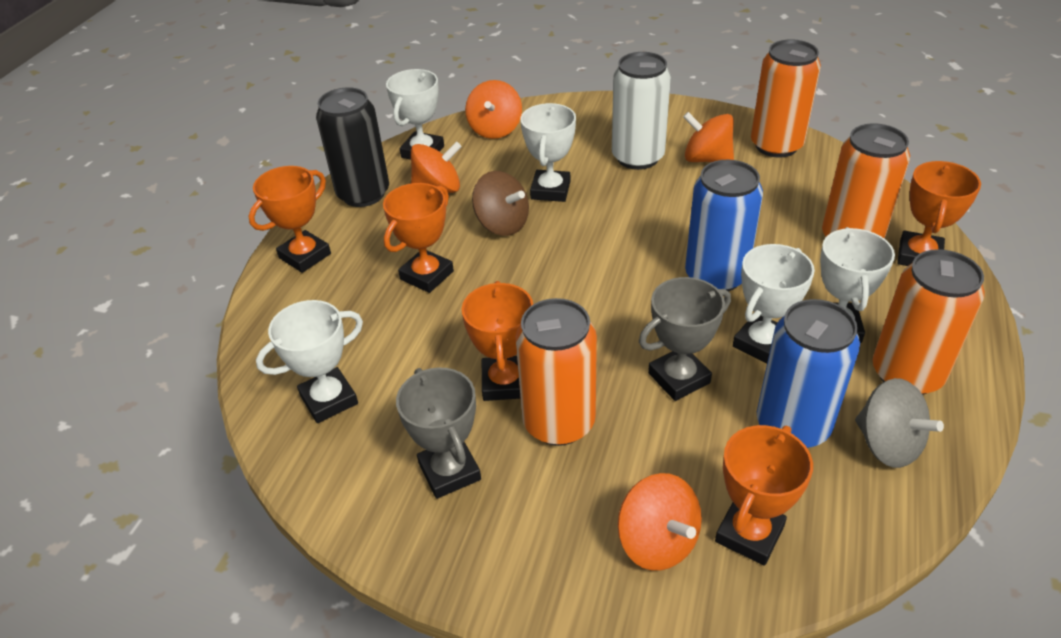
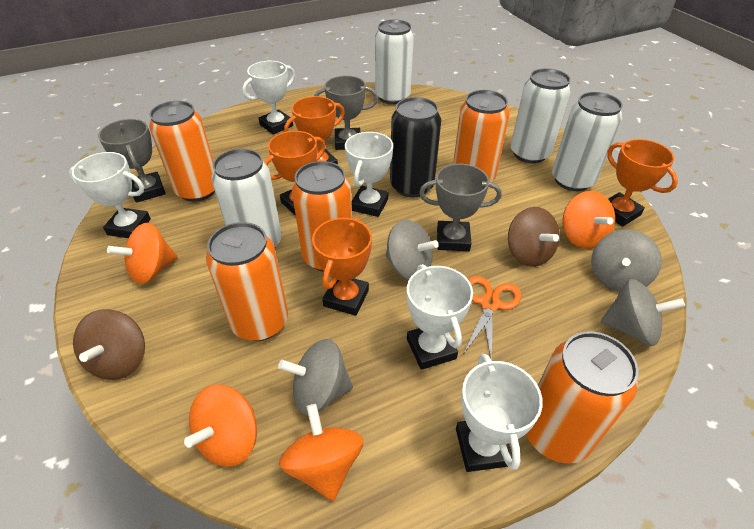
blue can: [685,160,763,292] [757,299,860,448] = 2 -> none = 0
brown spinning top: [472,171,529,236] = 1 -> [73,309,145,380] [508,207,560,267] = 2
grey spinning top: [855,378,944,468] = 1 -> [278,339,353,415] [386,220,439,279] [591,229,662,292] [601,279,685,346] = 4
grey trophy: [396,367,481,499] [639,277,731,401] = 2 -> [98,119,166,203] [314,76,378,150] [419,164,502,251] = 3
orange can: [516,298,597,446] [751,39,821,158] [822,123,910,239] [873,249,985,395] = 4 -> [149,101,215,202] [206,222,288,341] [292,161,352,272] [453,90,510,182] [526,331,639,464] = 5
orange scissors: none = 0 -> [464,276,521,360] = 1
orange trophy: [249,166,331,273] [383,183,454,293] [462,281,533,401] [715,425,813,566] [897,161,981,266] = 5 -> [264,131,326,216] [284,96,345,165] [312,218,372,316] [607,139,678,226] = 4
white can: [612,52,671,170] = 1 -> [211,149,282,248] [375,19,414,104] [510,68,571,163] [552,92,623,191] = 4

